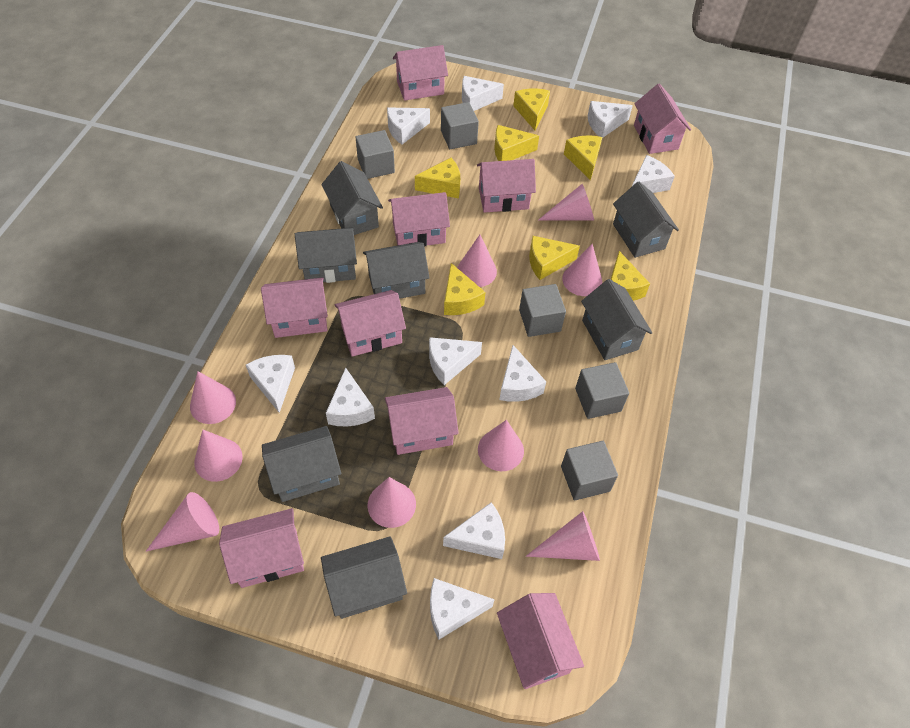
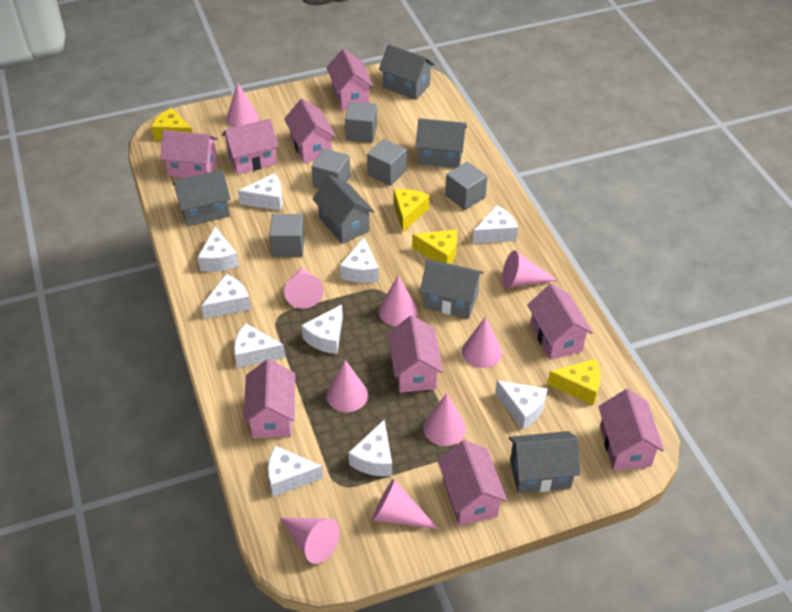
grey house: [262,426,341,502] [295,228,357,283] [321,161,383,235] [321,536,407,619] [363,242,430,299] [581,279,652,360] [613,182,679,258] = 7 -> [173,170,230,226] [313,175,374,244] [379,44,435,100] [415,118,467,168] [420,259,484,319] [509,431,580,493] = 6
yellow cheese: [415,158,460,199] [444,263,486,315] [494,125,539,161] [513,88,550,130] [529,236,580,280] [564,135,602,180] [610,251,650,301] = 7 -> [151,108,192,141] [394,189,429,232] [412,230,457,264] [547,359,601,405] = 4

